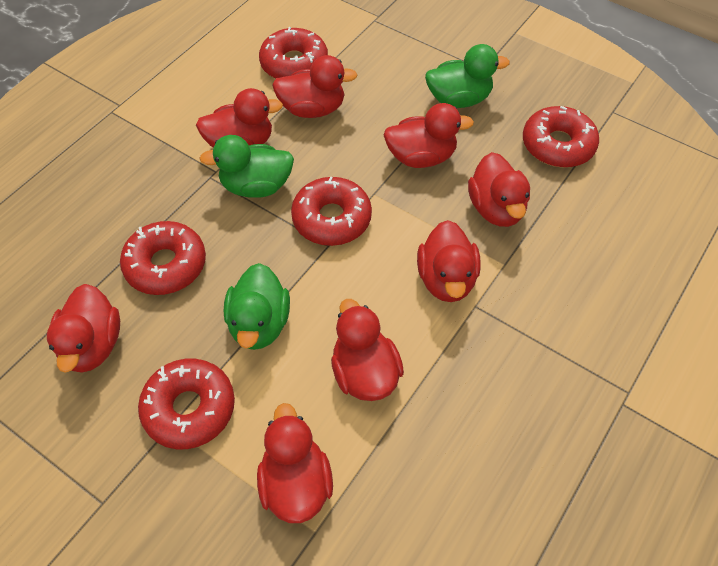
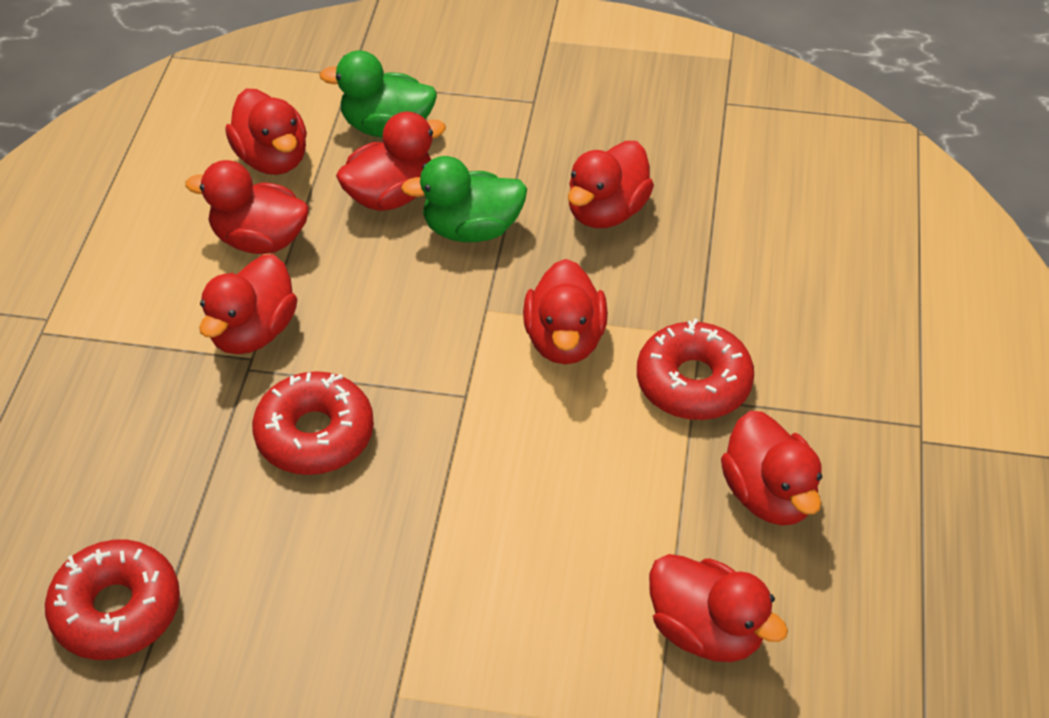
green duck: [199,135,294,198] [224,263,290,350] [425,44,510,108] = 3 -> [319,50,437,138] [401,156,527,242] = 2
red donut: [120,221,206,295] [138,359,235,449] [259,27,328,79] [291,177,372,246] [523,106,599,168] = 5 -> [45,540,180,660] [252,371,374,475] [637,319,754,420] = 3

